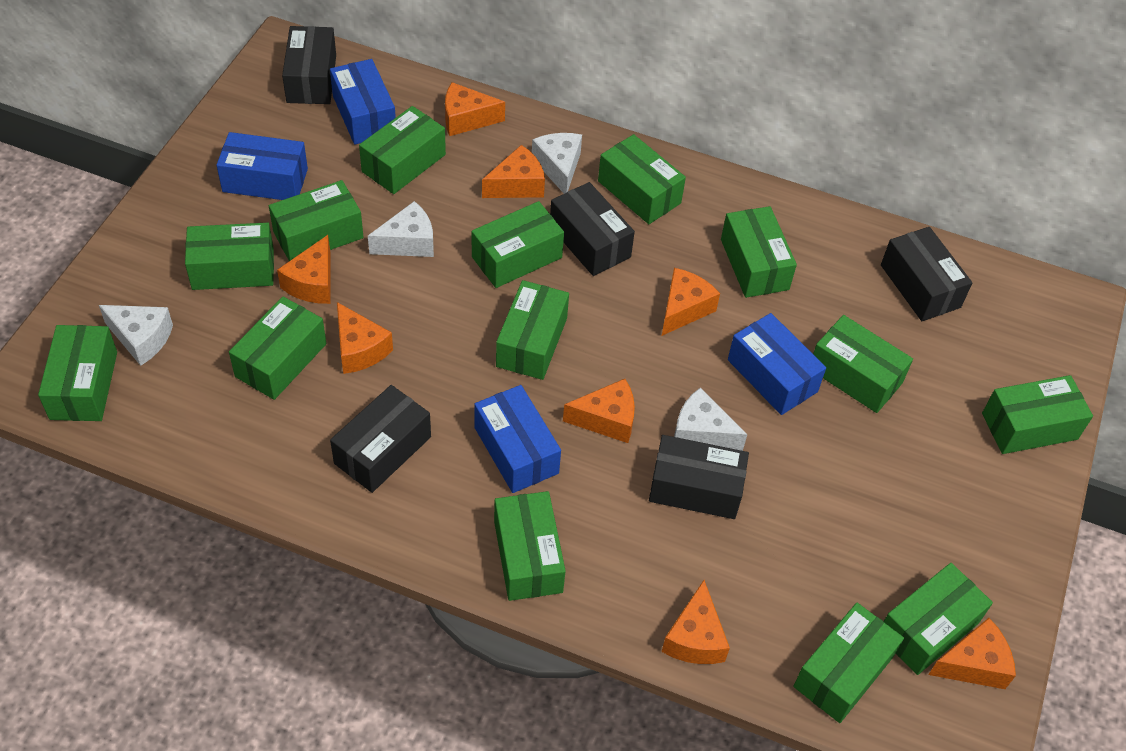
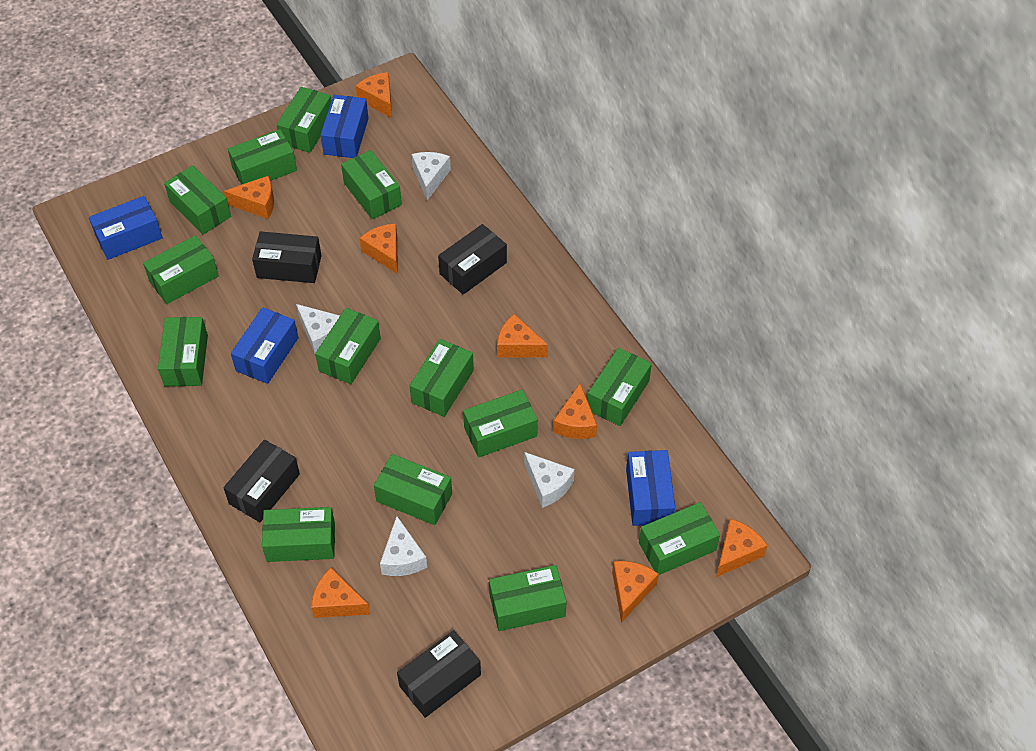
black box: [282,26,336,104] [330,385,431,493] [550,182,635,276] [649,435,749,519] [881,227,972,321] = 5 -> [223,440,300,522] [252,231,322,283] [397,630,481,718] [438,224,507,295] = 4

